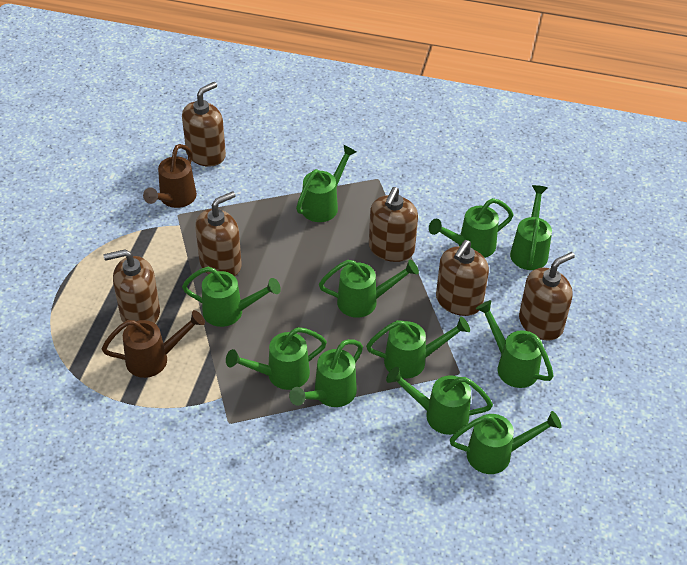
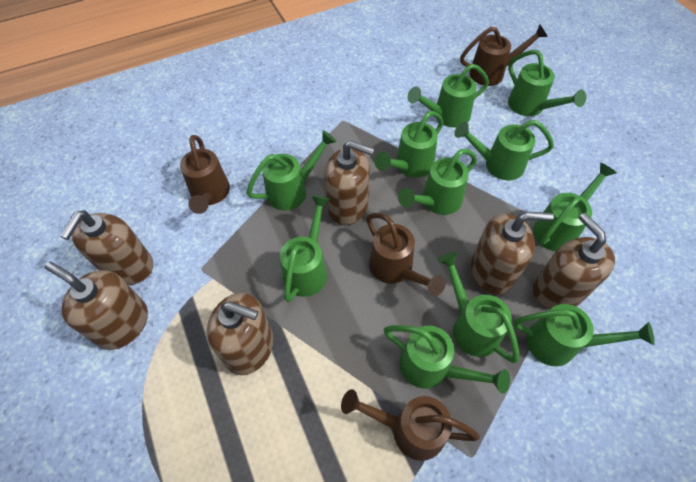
brown watering can: [102,310,205,378] [143,144,197,208] = 2 -> [180,135,230,214] [341,389,480,461] [366,213,445,296] [460,25,548,86] = 4

